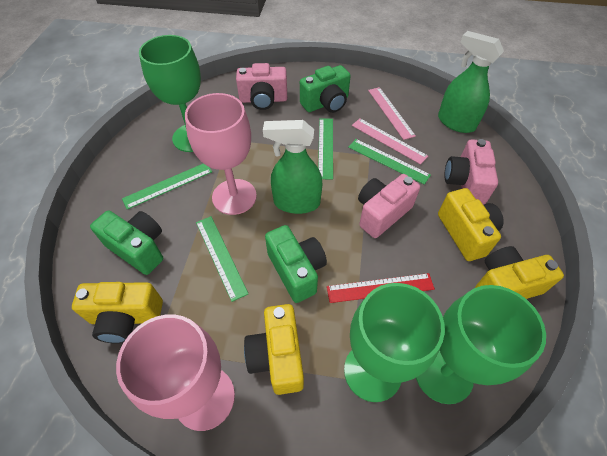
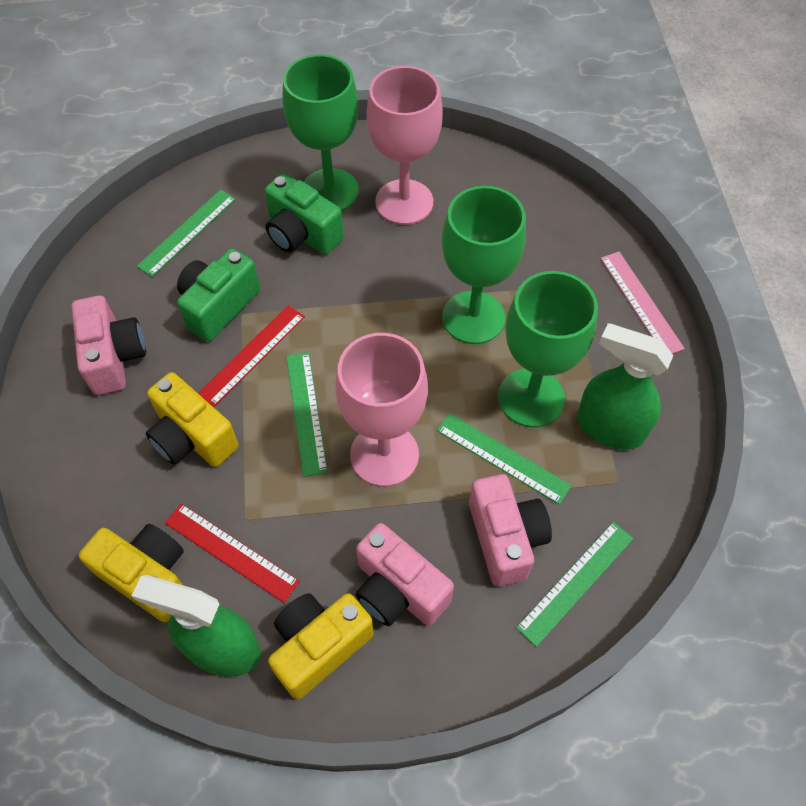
green camera: [90,210,163,275] [265,225,327,303] [300,65,351,113] = 3 -> [177,248,260,342] [265,173,344,255] = 2
pink ruler: [352,118,428,164] [368,87,416,140] = 2 -> [600,252,685,354] = 1
red ruler: [327,273,435,303] = 1 -> [165,503,300,603] [198,305,305,407] = 2
yellow camera: [72,282,163,344] [244,304,304,395] [438,188,504,261] [475,246,564,299] = 4 -> [79,524,184,622] [146,372,238,467] [268,593,374,700] = 3

